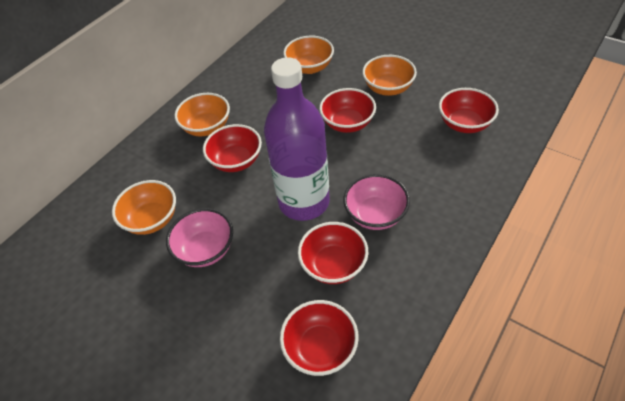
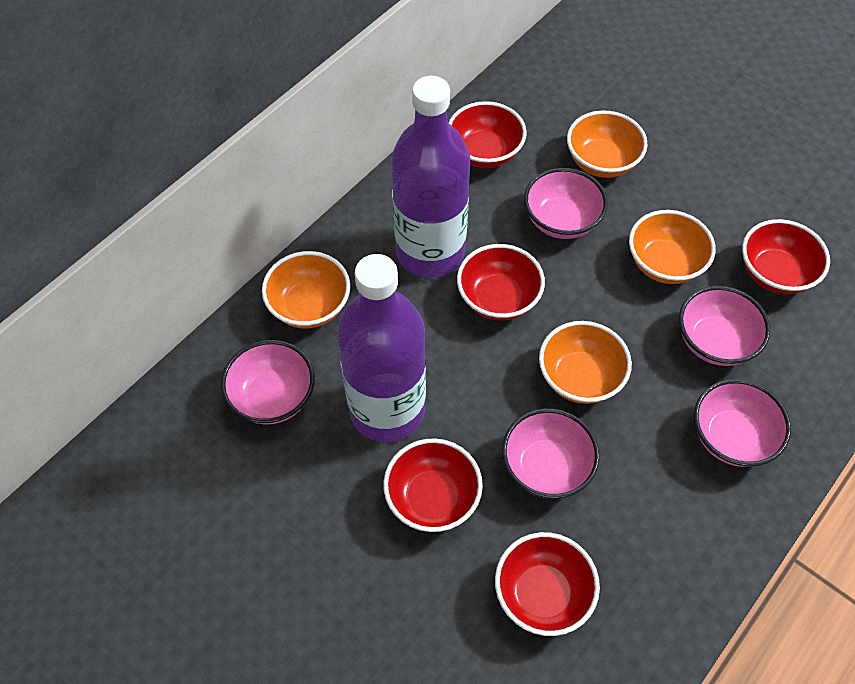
pink bowl: [166,208,233,267] [343,174,410,230] = 2 -> [221,340,315,424] [502,408,600,499] [524,168,608,239] [679,286,770,366] [694,379,791,467] = 5
purple bottle: [264,57,330,221] = 1 -> [337,254,426,442] [392,76,470,278] = 2

